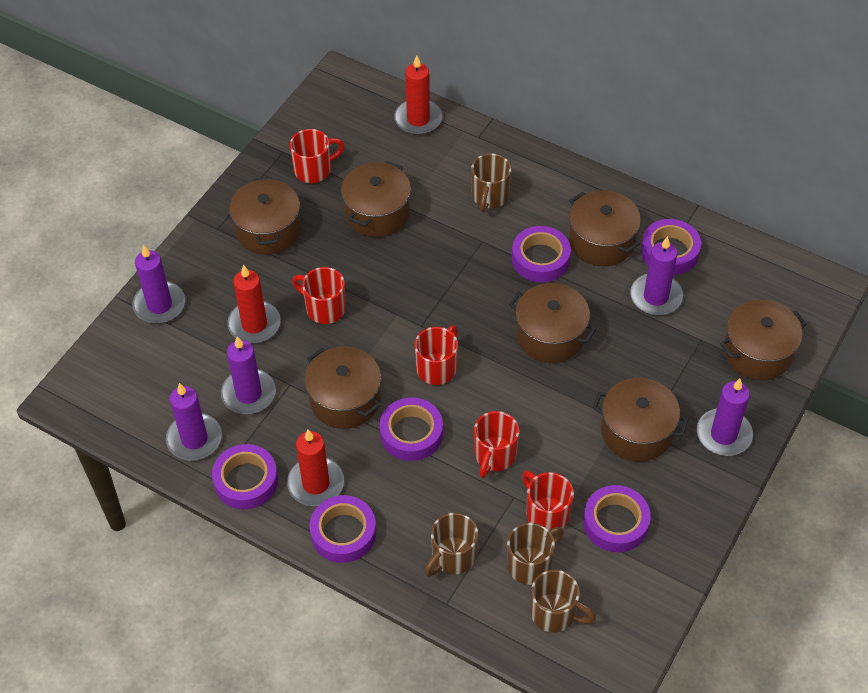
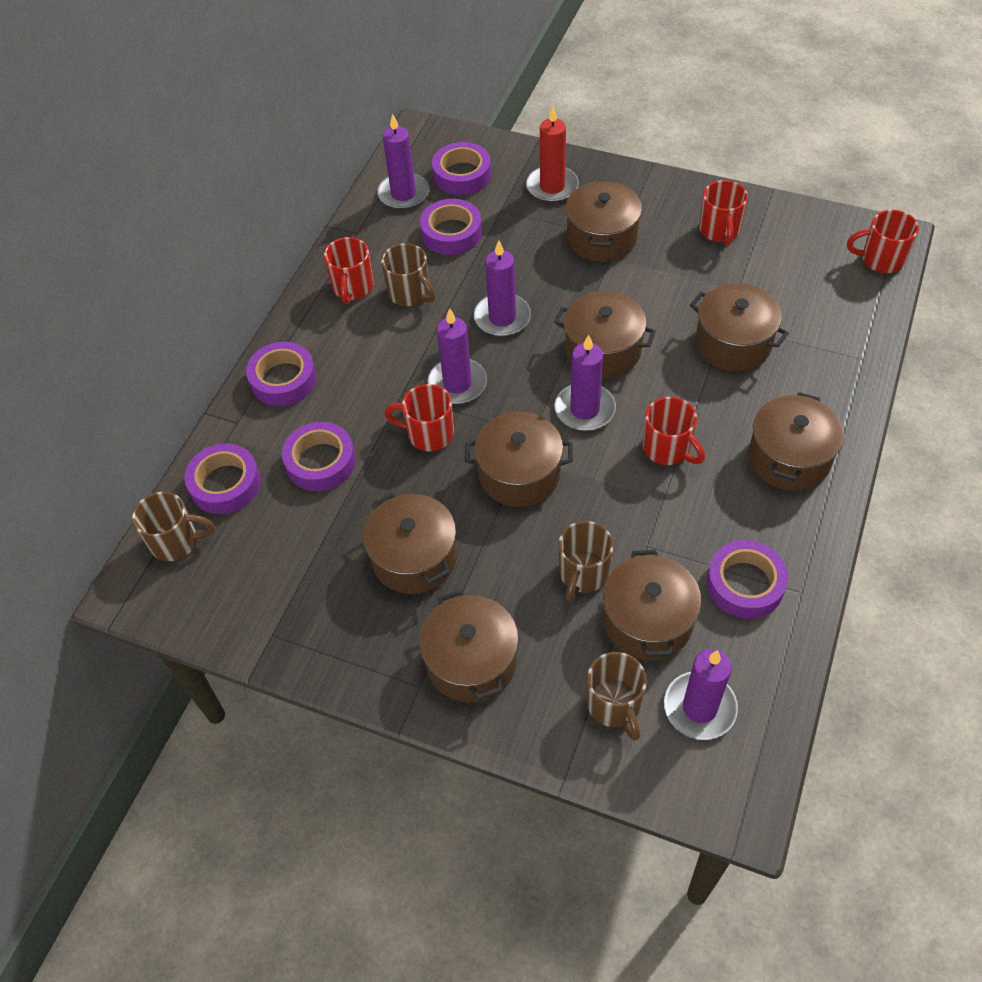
brown pot: [229,177,301,255] [305,346,381,429] [341,161,411,237] [509,283,596,363] [569,190,641,266] [593,378,688,462] [720,300,807,380] = 7 -> [363,493,457,594] [419,590,519,703] [465,412,573,507] [554,291,656,379] [566,180,642,262] [603,550,701,660] [690,283,789,371] [748,392,844,491] = 8
red candle: [227,265,281,343] [287,429,344,506] [394,55,442,135] = 3 -> [526,106,579,203] = 1

